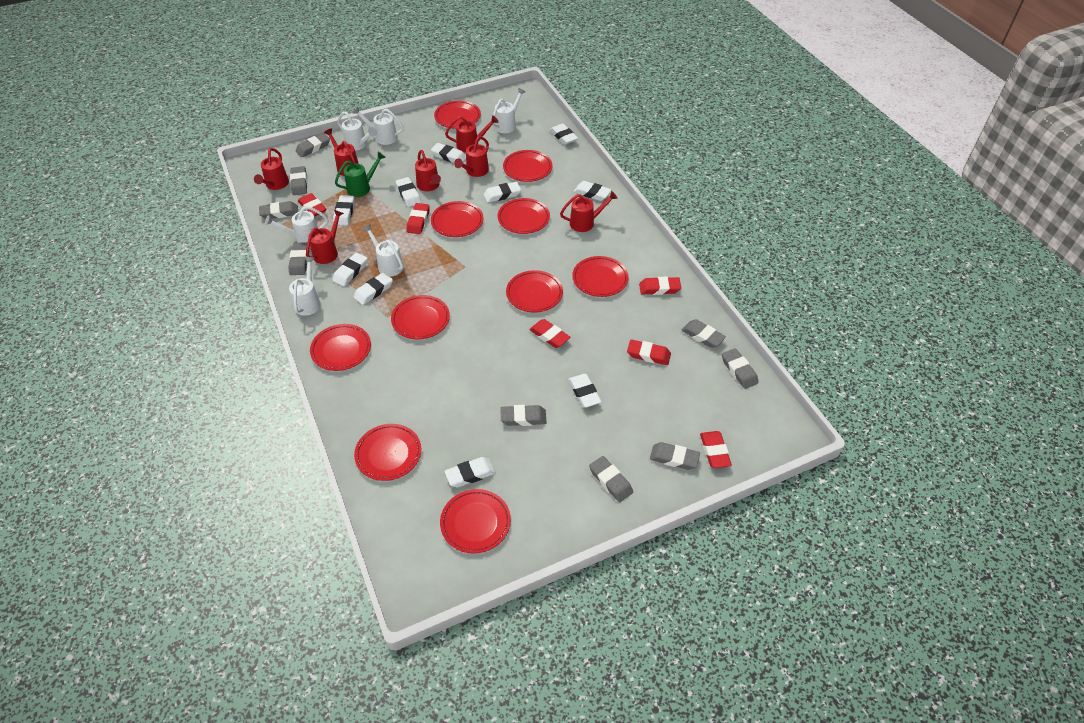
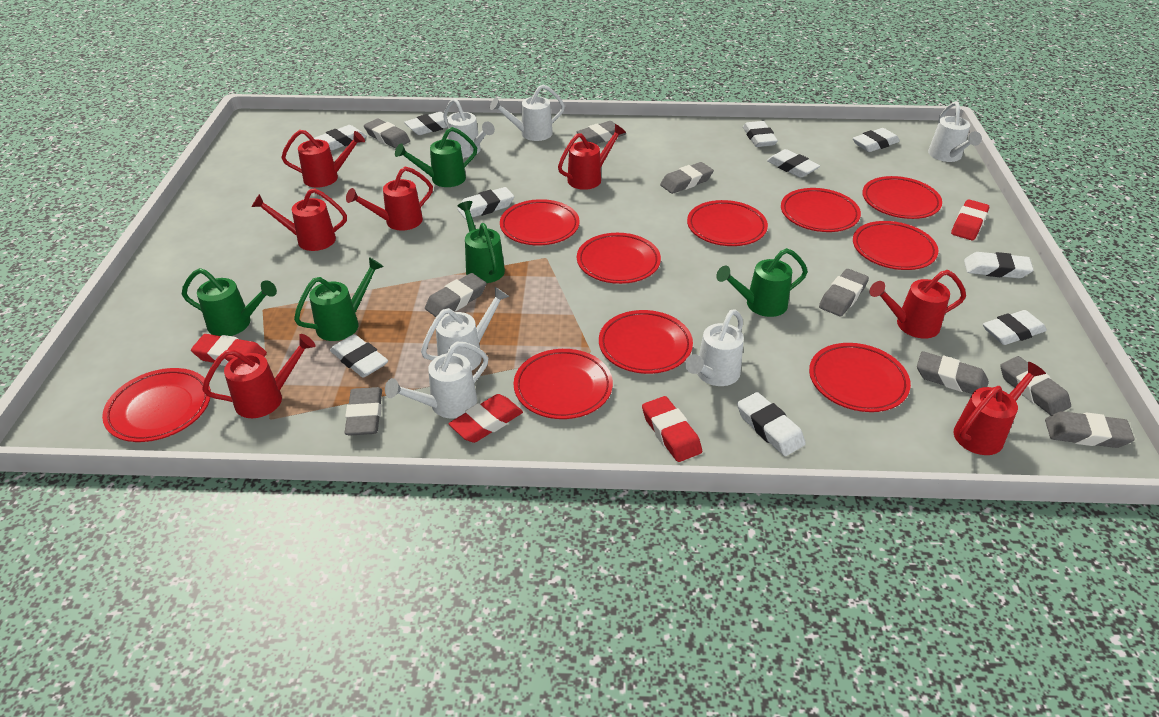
green watering can: [335,152,386,197] = 1 -> [182,268,277,336] [294,257,384,341] [395,127,477,187] [458,201,505,283] [716,248,808,317] = 5
red eraser: [298,193,326,217] [406,203,430,234] [529,319,571,348] [627,339,671,365] [639,277,681,295] [700,431,732,468] = 6 -> [191,334,267,366] [449,394,523,443] [642,396,702,462] [951,199,989,240] = 4

